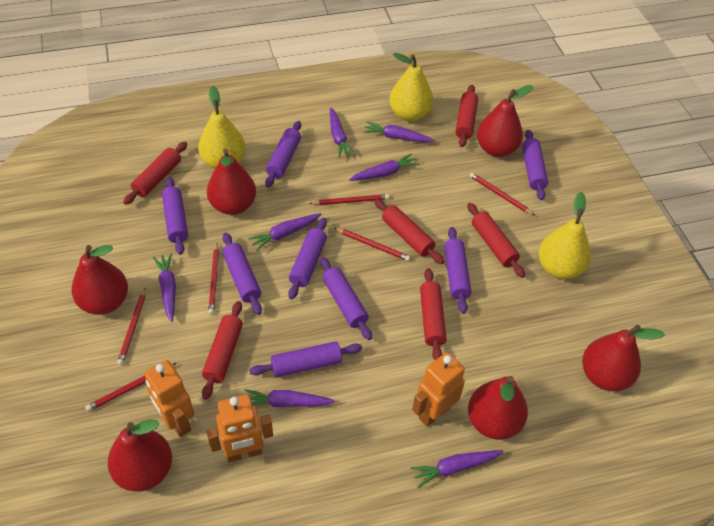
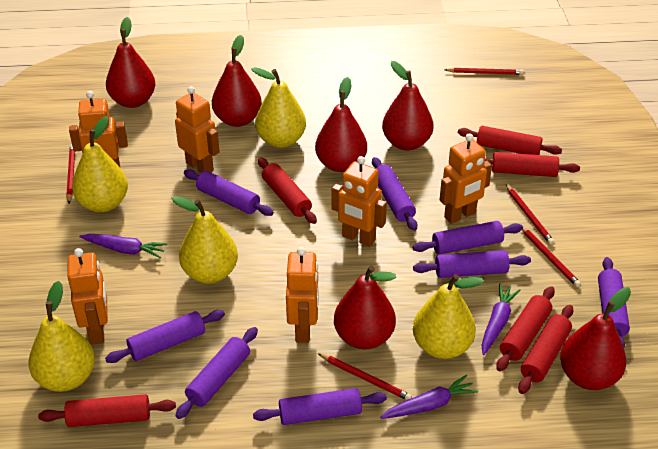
orange robot: [144,360,194,437] [207,395,273,462] [412,352,465,427] = 3 -> [67,248,108,345] [69,91,128,167] [175,86,220,173] [286,247,319,343] [331,156,387,247] [439,133,492,224] = 6
purple carrot: [153,253,176,322] [244,389,335,407] [248,213,321,251] [330,107,355,158] [349,153,419,181] [363,121,434,142] [411,450,503,488] = 7 -> [79,234,167,259] [380,375,478,419] [482,284,520,355] = 3
red pencil: [85,363,176,411] [117,287,146,365] [208,243,219,315] [309,194,389,205] [335,228,410,261] [469,172,534,215] = 6 -> [66,144,75,203] [318,353,412,400] [444,68,524,75] [506,184,554,245] [522,227,581,287] = 5
yellow pear: [198,86,246,169] [389,53,433,122] [538,192,591,279] = 3 -> [28,281,95,392] [72,116,128,212] [172,196,238,284] [251,67,306,148] [413,274,484,359] = 5

